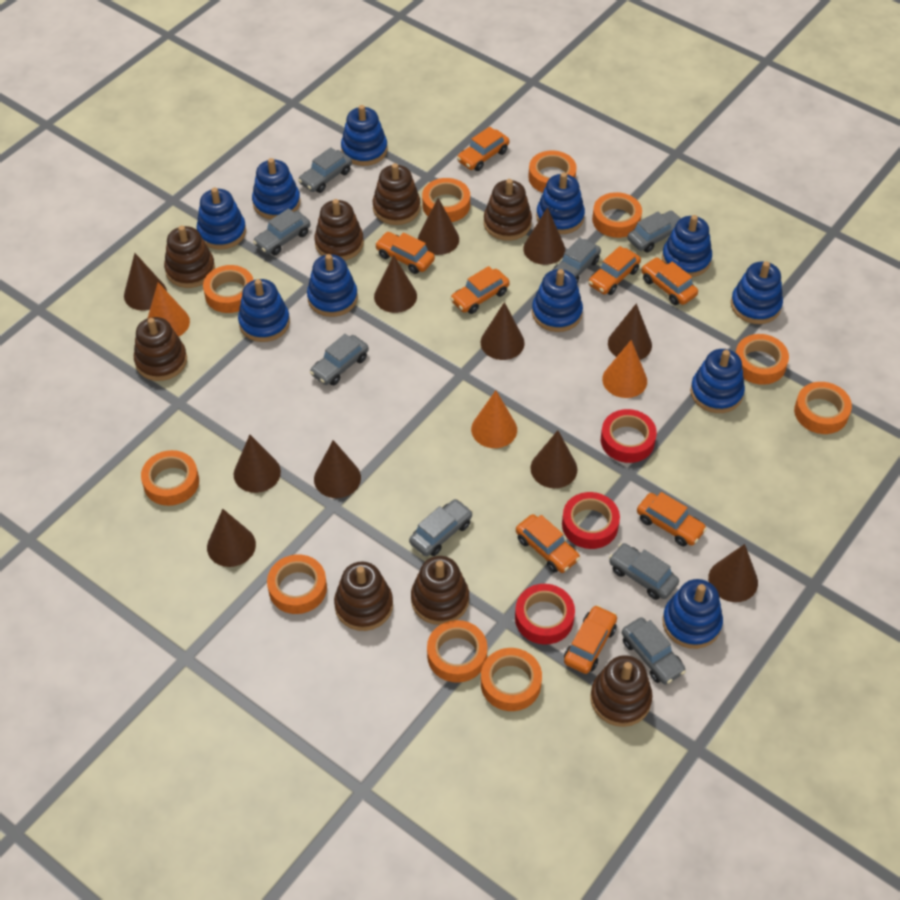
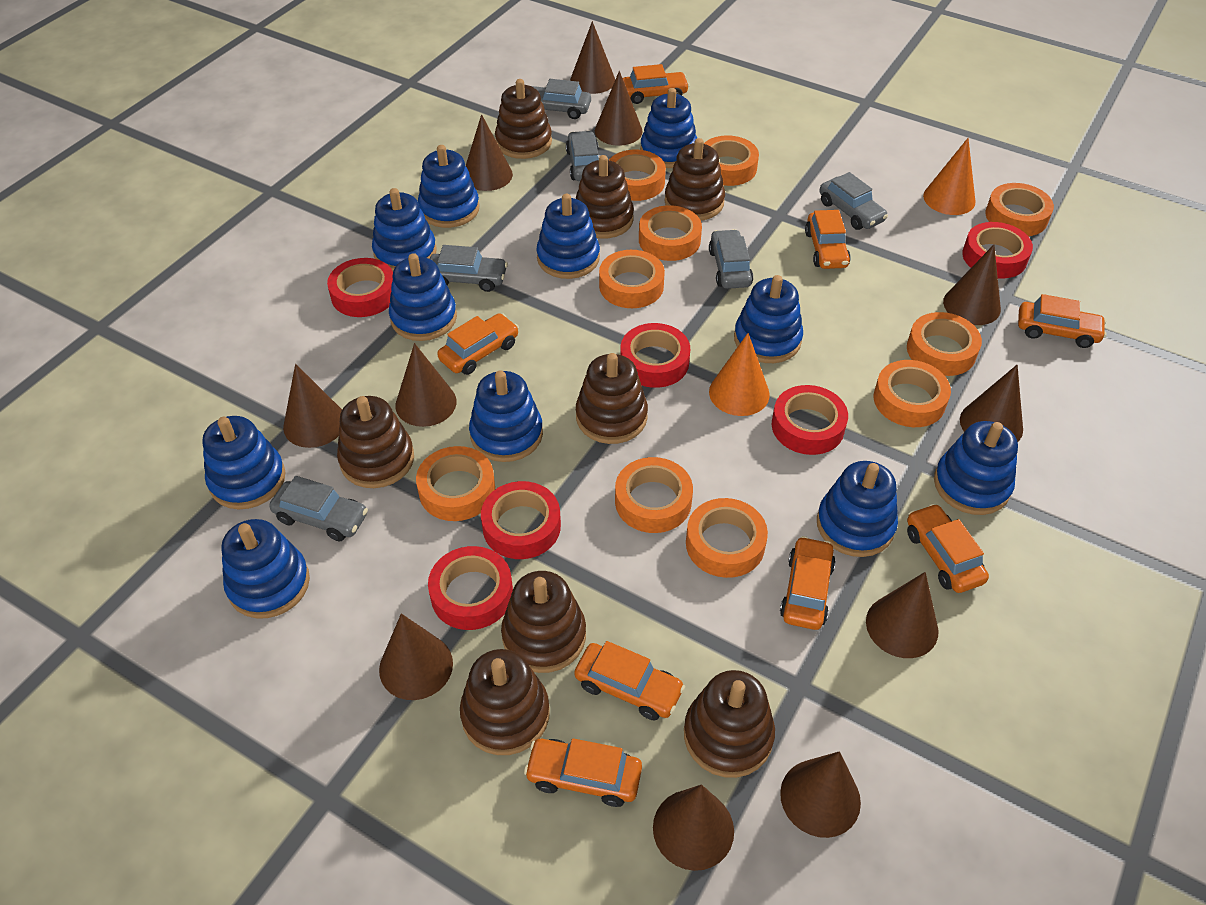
grey car: [253,208,310,255] [298,147,352,193] [310,334,369,385] [409,499,473,556] [553,238,601,283] [609,543,679,600] [622,617,686,685] [627,211,681,253] = 8 -> [269,476,368,541] [430,245,508,292] [531,79,591,119] [566,131,599,181] [709,229,753,289] [819,172,888,230] = 6
orange cone: [148,282,190,337] [471,390,517,448] [602,340,647,398] = 3 -> [709,333,770,416] [923,138,975,215] = 2
red tape: [515,584,575,645] [562,492,620,549] [601,409,657,463] = 3 -> [327,258,393,317] [428,546,513,630] [481,481,561,559] [620,323,690,388] [772,385,848,455] [962,222,1033,279] = 6

